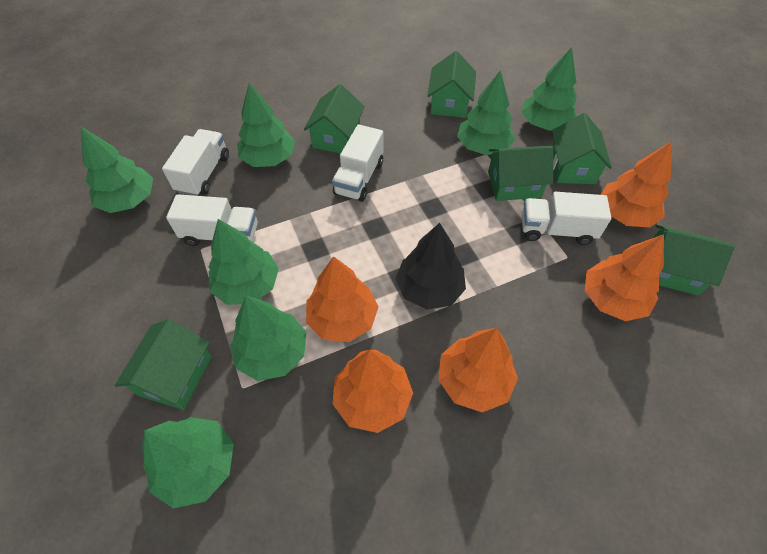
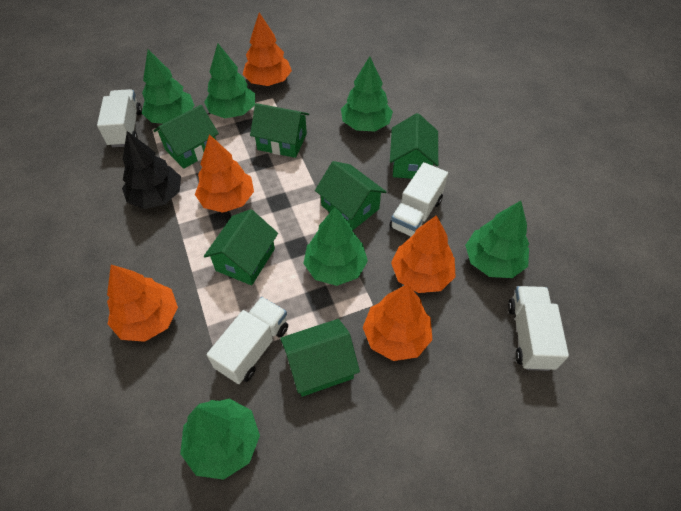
green tree: [81,127,153,213] [142,417,234,508] [209,219,279,305] [230,296,306,381] [237,83,295,167] [457,70,515,155] [521,47,577,131] = 7 -> [142,49,195,124] [180,398,260,480] [204,43,255,118] [303,207,368,286] [341,56,393,131] [465,201,529,278] = 6

